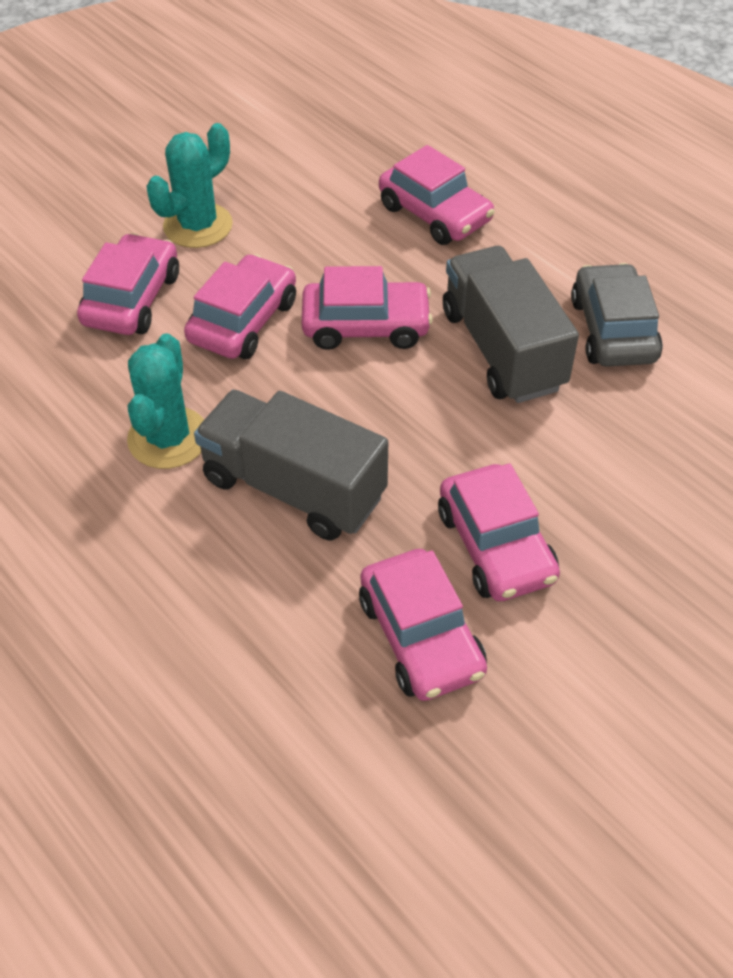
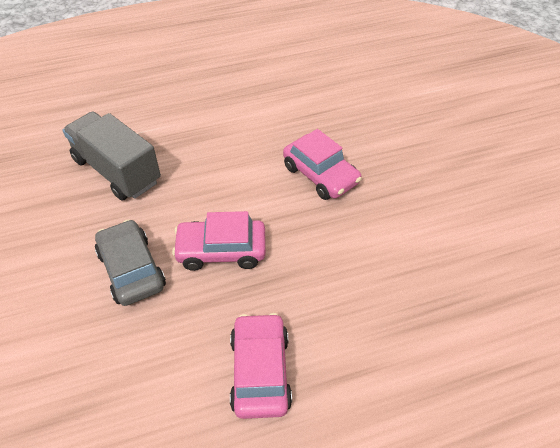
grey truck: [194,390,388,540] [443,246,579,403] = 2 -> [63,111,161,201] = 1
pink car: [77,233,179,335] [184,254,296,359] [302,266,433,350] [359,549,487,701] [379,145,495,245] [438,463,560,601] = 6 -> [172,211,266,271] [230,313,292,419] [283,129,362,200] = 3
turquoise cactus: [127,333,204,469] [146,123,233,248] = 2 -> none = 0

